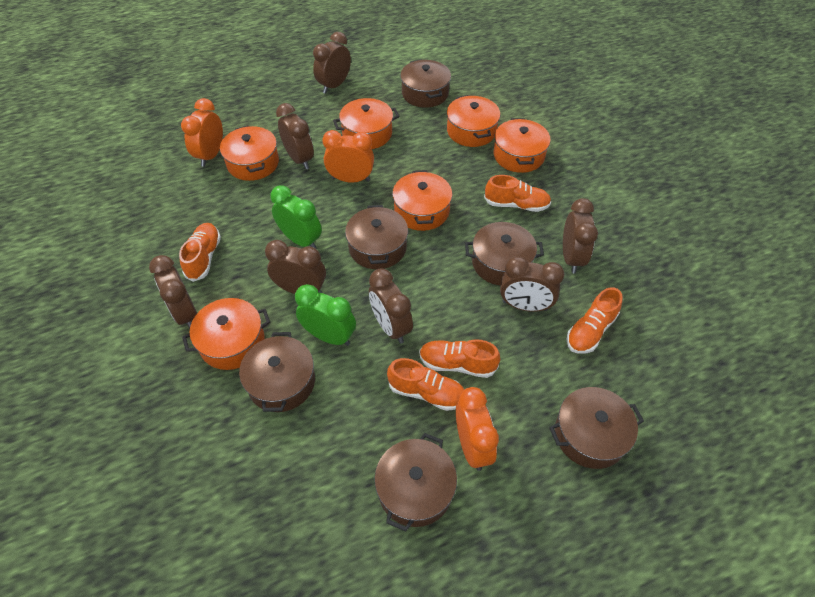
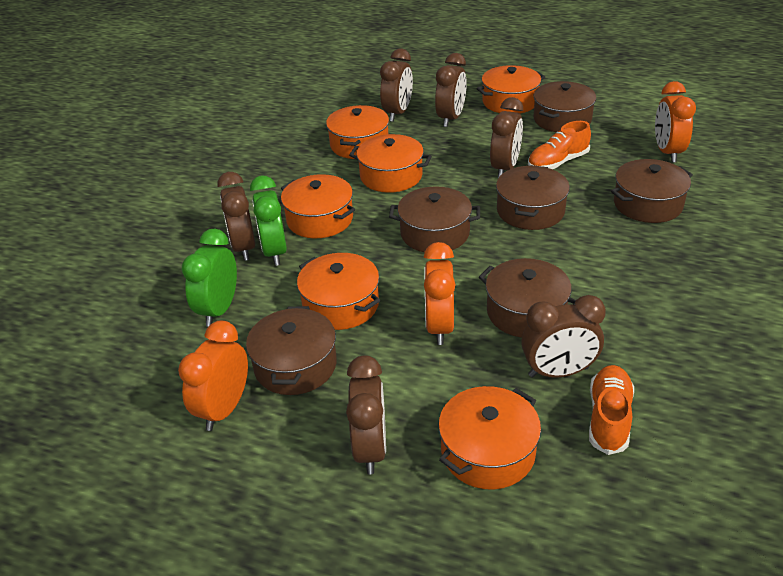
brown clock: [149,255,197,328] [265,240,326,294] [276,103,314,169] [313,32,351,94] [369,269,413,344] [500,256,565,312] [563,198,598,273] = 7 -> [217,172,255,261] [346,356,386,474] [380,49,413,122] [435,53,467,127] [490,97,523,178] [521,295,606,378] = 6
orange shoe: [179,223,221,282] [387,358,464,411] [419,339,500,378] [484,175,551,212] [567,287,623,354] = 5 -> [528,121,591,169] [589,365,634,455] = 2

